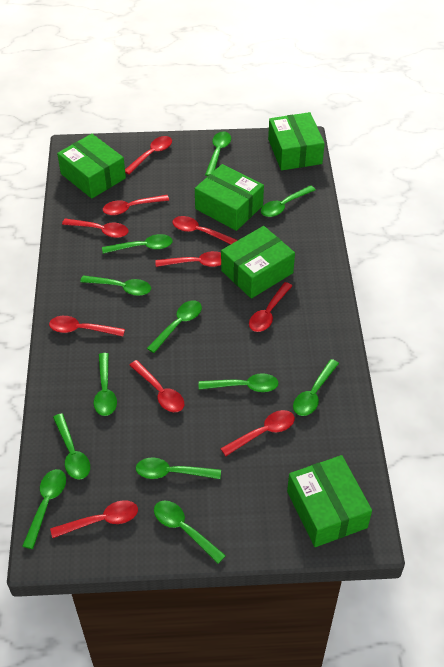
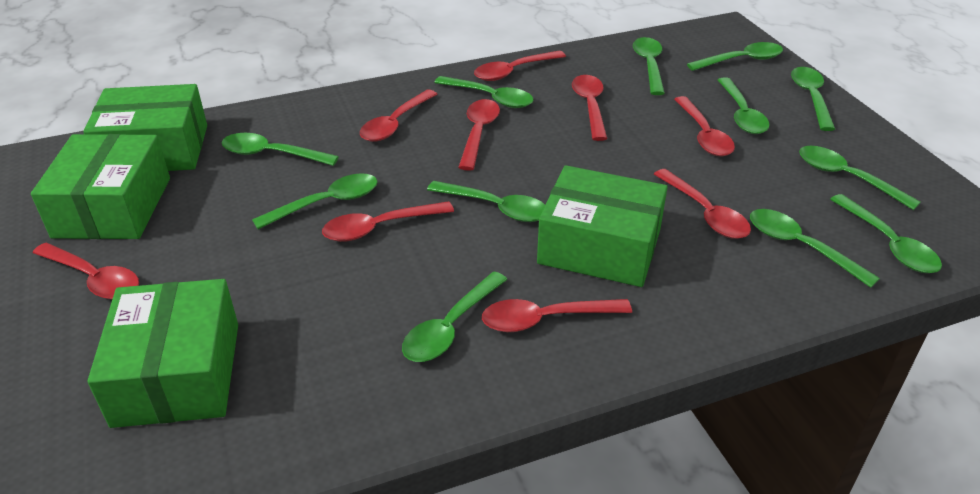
green box: [57,134,126,199] [195,164,264,231] [221,226,295,299] [268,112,325,171] [287,455,372,547] = 5 -> [31,134,170,239] [83,84,207,171] [87,279,238,428] [537,165,668,287] = 4
red spoon: [49,316,125,336] [50,500,138,538] [62,219,129,238] [103,195,169,215] [125,136,172,175] [129,360,184,412] [156,251,221,267] [172,216,238,244] [220,410,295,456] [249,282,292,332] = 10 -> [33,243,139,299] [322,201,454,242] [360,90,437,142] [458,99,500,171] [474,51,566,81] [482,299,632,332] [572,75,607,141] [654,169,751,239] [674,96,735,156] = 9

